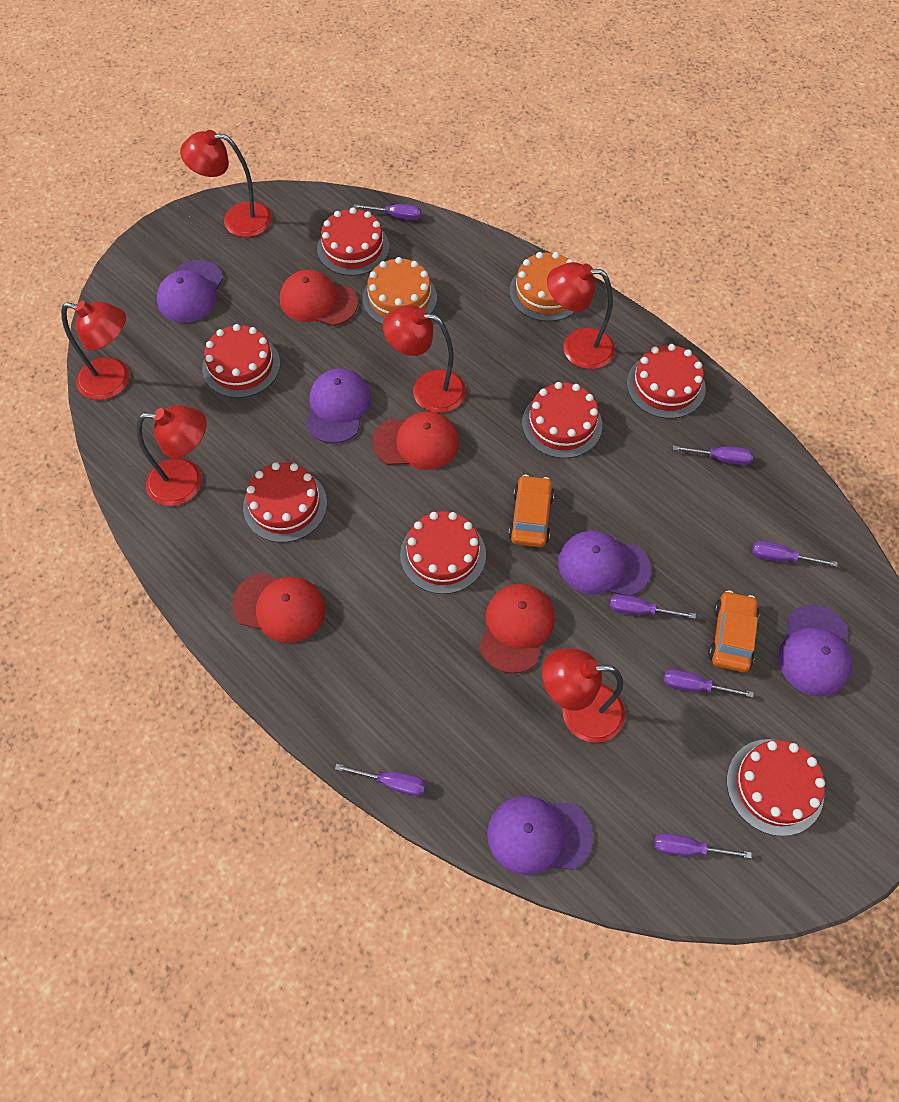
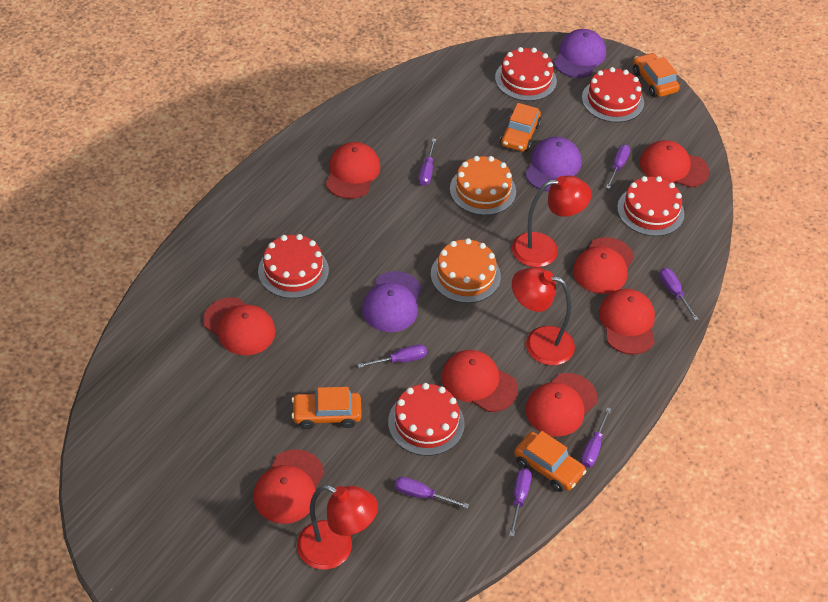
orange car: [508,475,554,547] [708,591,759,672] = 2 -> [292,387,362,429] [500,103,541,152] [514,431,587,492] [633,53,680,97] = 4
purple cap: [157,260,224,323] [306,369,371,444] [487,796,593,875] [558,530,651,596] [779,605,852,697] = 5 -> [362,271,422,332] [525,136,582,192] [554,29,606,78] = 3
red cake: [202,324,280,398] [243,462,327,543] [317,207,390,276] [400,511,486,594] [522,382,602,458] [627,344,706,419] [727,739,825,836] = 7 -> [258,234,329,298] [388,383,465,456] [495,47,557,101] [582,67,644,122] [617,176,684,236] = 5
red cap: [232,573,325,643] [280,270,358,326] [372,411,459,470] [479,584,555,674] = 4 -> [203,297,276,355] [254,449,324,524] [326,142,380,199] [442,350,518,412] [525,373,598,436] [573,237,634,294] [599,289,655,355] [640,140,709,187] = 8
red lamp: [61,301,129,400] [136,405,206,506] [180,130,272,237] [383,305,466,413] [542,648,625,743] [547,262,615,369] = 6 -> [297,485,378,570] [512,175,592,267] [512,267,575,365] = 3

